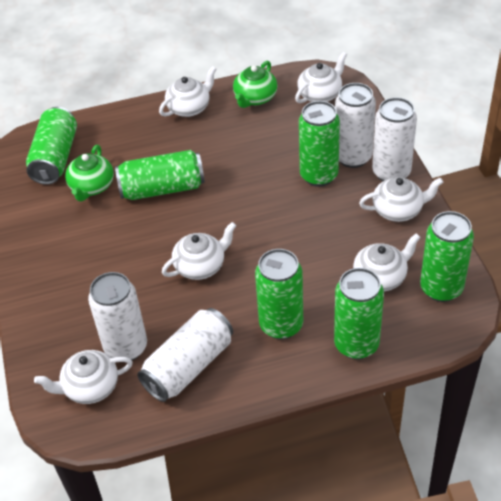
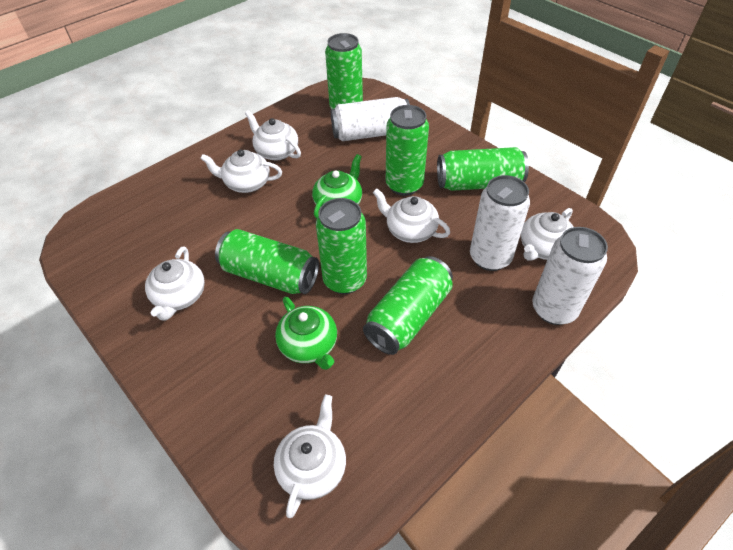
white can: [88,272,147,360] [137,308,233,402] [335,83,376,168] [372,97,417,181] = 4 -> [331,97,410,141] [470,175,530,271] [532,227,608,325] = 3

